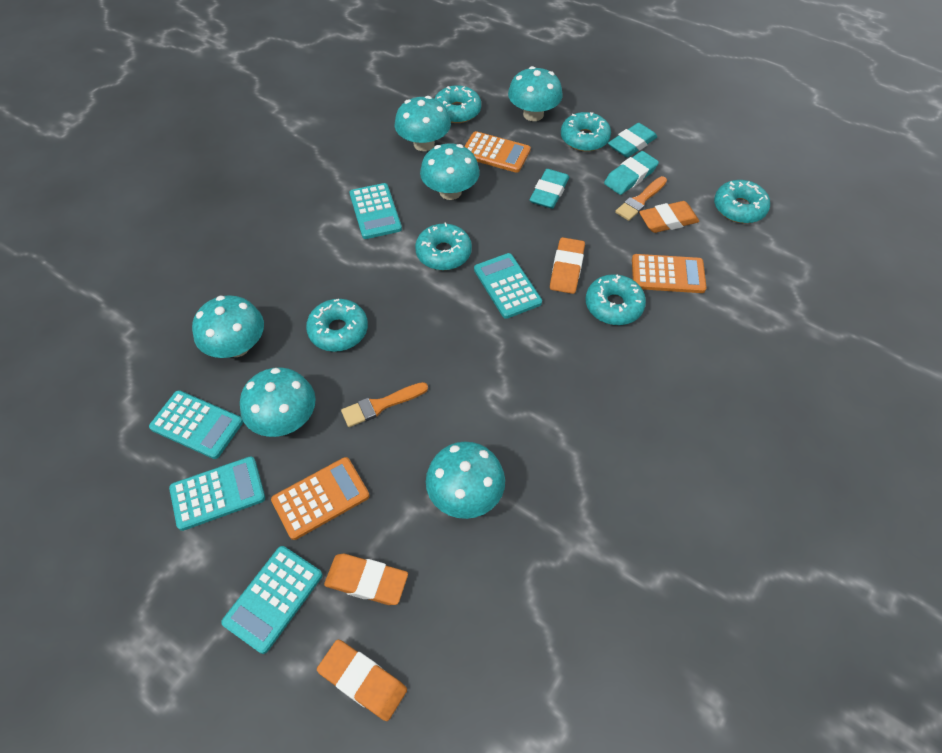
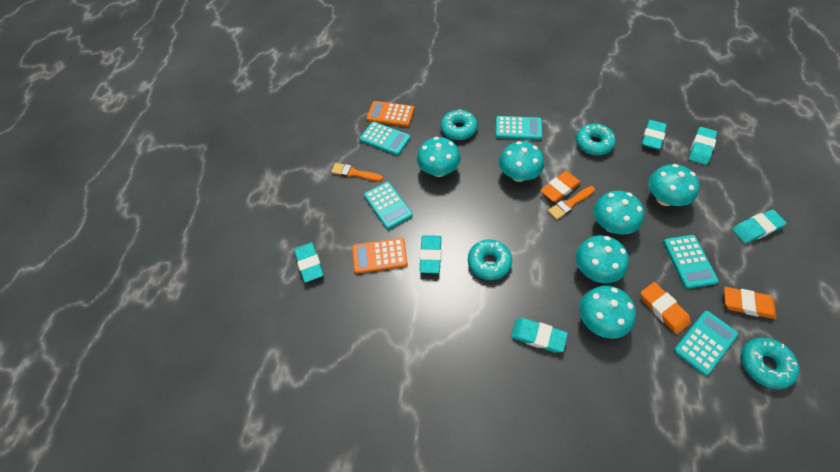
orange calculator: [271,457,370,540] [464,131,531,173] [632,254,707,293] = 3 -> [352,238,408,274] [367,101,415,127] = 2
orange eraser: [317,639,407,721] [324,554,408,605] [550,237,585,294] [639,201,699,233] = 4 -> [540,171,581,202] [641,282,691,334] [724,287,777,319] = 3
turquoise donut: [306,299,368,352] [415,222,472,270] [434,85,481,123] [561,112,611,152] [586,274,646,325] [714,180,770,223] = 6 -> [441,110,478,140] [468,239,512,280] [576,124,616,155] [741,337,799,389] = 4
turquoise eraser: [530,169,569,209] [604,151,659,195] [608,123,657,158] = 3 -> [294,242,323,283] [419,235,441,273] [511,318,568,352] [641,120,667,150] [689,127,717,165] [732,210,787,243] = 6

